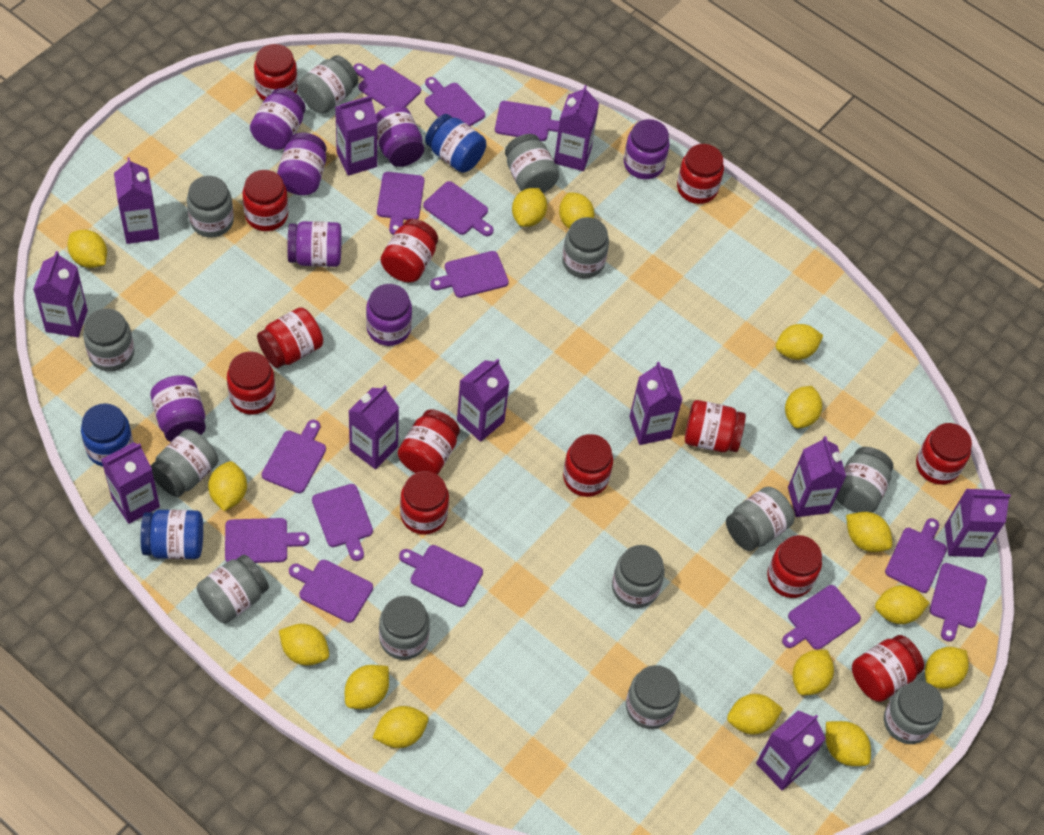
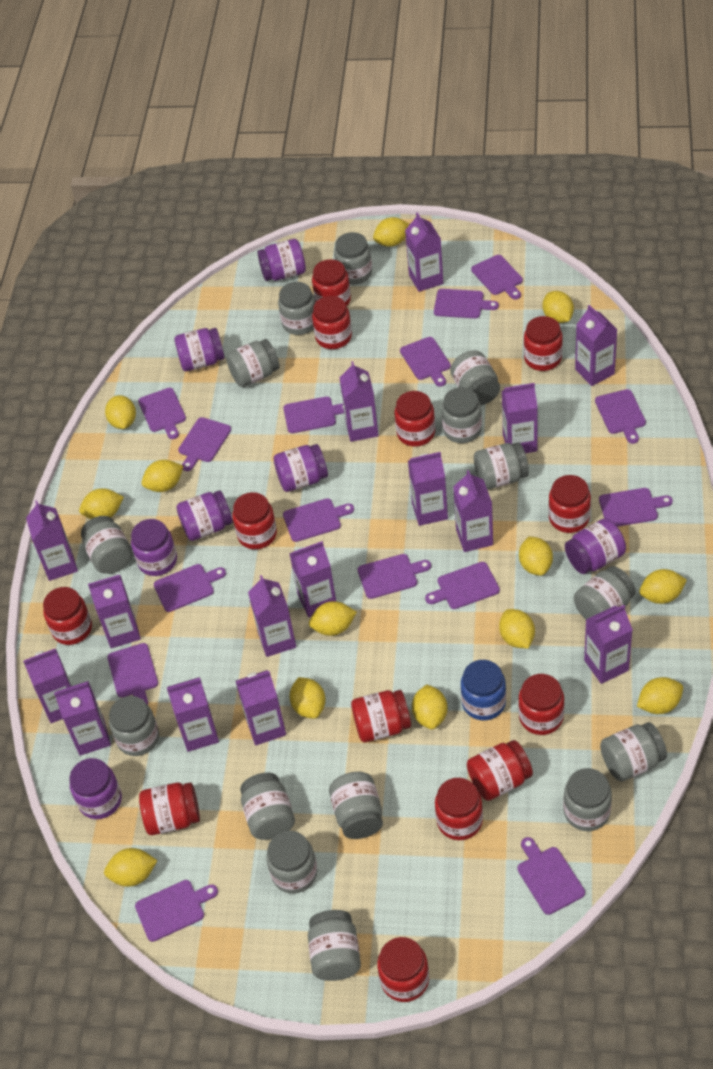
blue jar: [81,403,133,467] [141,510,203,559] [425,114,486,173] = 3 -> [461,660,506,721] = 1
grey jar: [83,308,134,372] [151,429,218,497] [187,176,234,238] [197,554,269,623] [298,55,358,114] [379,596,430,660] [505,134,559,193] [562,217,609,278] [612,545,665,608] [626,665,680,729] [726,487,794,551] [836,447,893,513] [884,681,943,744] = 13 -> [81,516,133,574] [109,696,159,756] [226,339,280,387] [240,773,295,840] [266,831,317,894] [278,282,316,335] [308,910,361,981] [329,772,383,839] [334,232,372,285] [441,387,482,443] [450,350,500,405] [474,442,529,490] [563,768,612,831] [574,566,636,619] [600,722,667,781] = 15
purple carton: [33,251,88,337] [101,442,160,524] [114,157,159,244] [335,96,378,176] [349,386,399,469] [457,359,510,442] [554,85,599,171] [629,362,683,445] [756,710,826,790] [788,436,846,517] [945,489,1011,557] = 11 -> [23,648,72,723] [26,501,78,581] [54,681,111,756] [88,575,141,648] [167,677,219,752] [236,670,286,745] [248,575,296,657] [289,541,336,617] [339,361,379,442] [405,212,443,292] [408,452,448,526] [453,470,493,552] [502,383,538,453] [575,305,618,386] [584,605,633,684] = 15
purple cutting board: [225,518,310,563] [262,420,326,493] [289,560,373,623] [312,484,373,561] [353,63,421,107] [377,172,424,235] [399,545,483,607] [423,181,494,236] [425,77,485,126] [430,251,509,298] [495,101,559,141] [782,585,861,650] [885,518,947,593] [930,563,987,642] = 14 -> [107,643,158,705] [135,880,218,942] [138,388,186,439] [154,564,226,612] [178,417,231,471] [283,396,344,433] [283,498,354,542] [358,554,431,599] [400,337,451,387] [425,562,500,609] [434,289,499,318] [471,255,523,300] [518,837,585,915] [595,389,646,444] [599,488,673,527] = 15
yellow lemon: [67,230,107,268] [208,461,247,511] [279,624,329,666] [345,665,389,709] [373,706,428,748] [512,188,547,227] [559,192,594,229] [727,694,783,735] [776,324,823,360] [785,386,822,428] [792,650,834,695] [826,721,871,766] [846,512,892,552] [875,585,929,624] [925,647,969,689] = 15 -> [79,488,124,519] [104,848,158,887] [105,395,136,429] [141,460,184,492] [290,677,325,719] [309,601,357,636] [373,217,410,247] [412,684,448,729] [499,609,535,649] [519,537,553,576] [542,291,574,323] [637,677,683,714] [639,569,687,604] = 13

